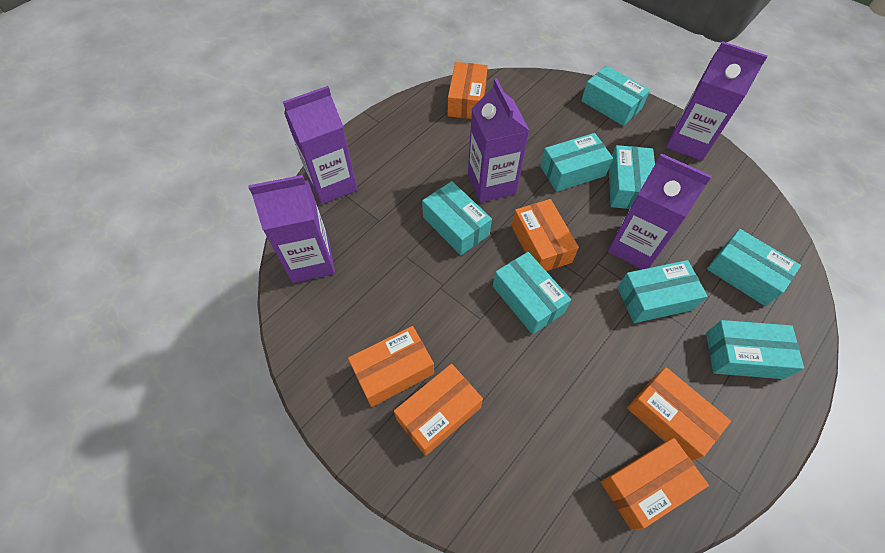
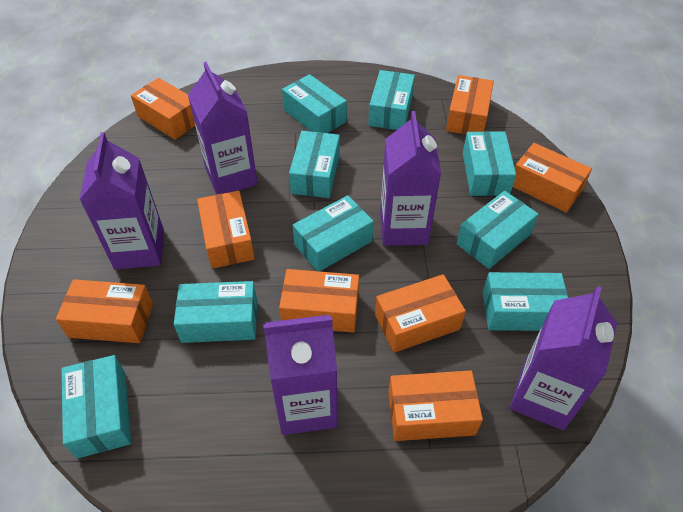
orange box: [348,326,434,407] [394,364,483,456] [448,62,488,119] [512,199,579,271] [601,438,709,530] [627,367,731,461] = 6 -> [56,279,153,343] [131,78,195,140] [197,191,255,269] [279,269,359,333] [375,274,466,353] [388,370,483,441] [446,75,494,135] [513,143,592,213] = 8
turquoise box: [422,181,492,255] [493,252,571,334] [540,133,613,192] [581,66,650,126] [609,145,655,209] [618,260,708,323] [706,320,804,379] [707,229,801,306] = 8 -> [62,355,131,459] [174,281,257,343] [282,74,347,133] [289,131,340,198] [293,195,374,272] [368,70,415,130] [457,191,539,269] [463,131,516,196] [483,272,568,331] = 9

